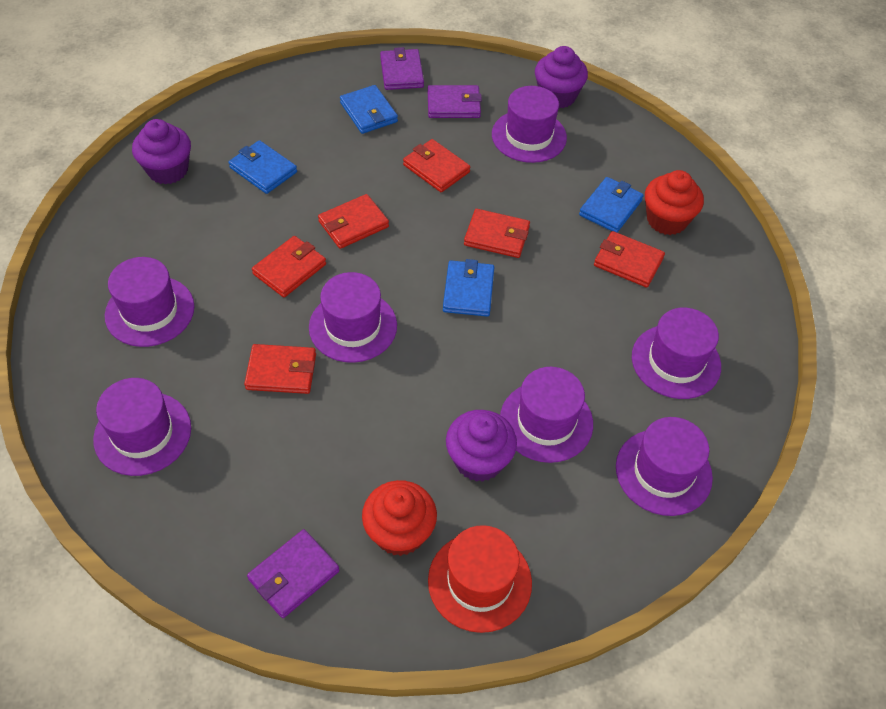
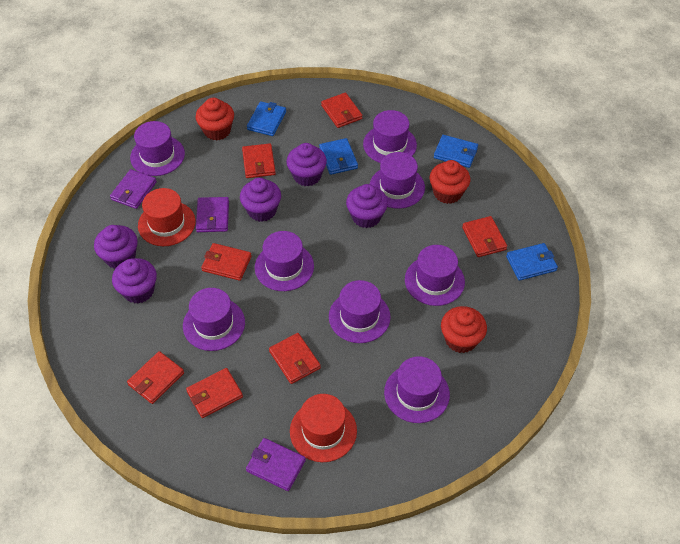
purple cupcake: [132,119,191,184] [446,410,517,482] [535,46,588,108] = 3 -> [94,225,138,269] [112,258,157,304] [240,178,281,222] [286,143,327,187] [346,184,388,228] = 5
purple hat: [93,378,191,476] [105,257,195,347] [309,272,397,363] [492,86,567,163] [500,367,593,463] [616,417,713,516] [632,308,721,399] = 7 -> [130,121,185,176] [183,288,245,351] [255,231,314,291] [329,280,391,343] [363,110,417,163] [370,152,425,209] [384,356,450,423] [405,245,465,306] = 8
red cupcake: [362,480,437,556] [645,170,704,235] = 2 -> [196,98,234,141] [430,160,470,204] [441,306,487,353] = 3
red hat: [428,525,532,633] = 1 -> [138,188,196,246] [290,394,357,462] = 2
red wallet: [244,344,316,394] [252,236,326,297] [318,194,389,249] [403,139,470,192] [464,209,530,258] [594,231,665,288] = 6 -> [127,351,184,404] [186,368,243,418] [201,243,252,281] [242,143,276,178] [269,333,321,384] [321,93,363,128] [462,216,507,257] = 7

